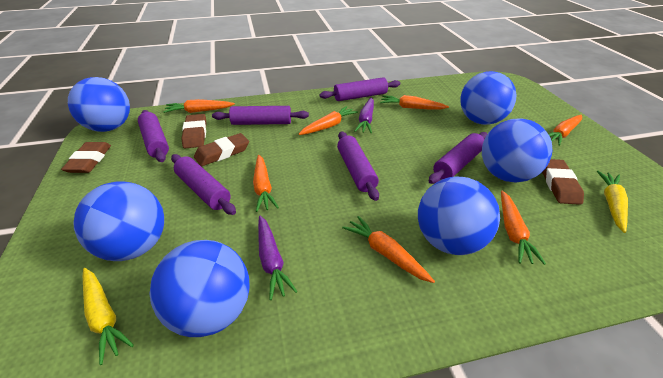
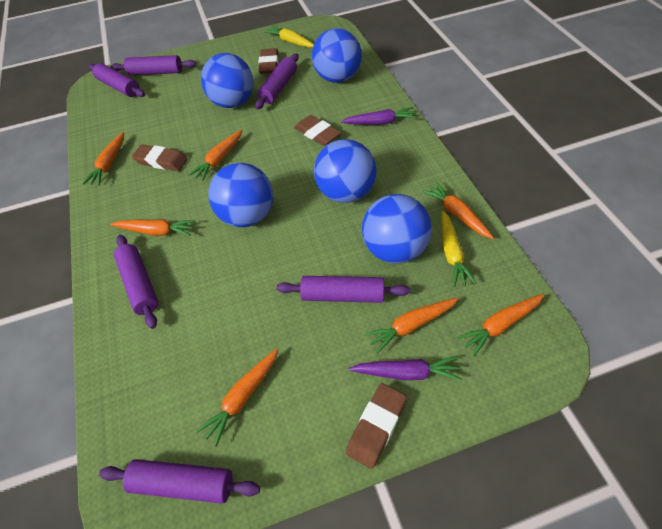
blue ball: [68,77,130,132] [73,181,164,261] [150,240,249,337] [418,177,500,255] [460,71,516,125] [482,118,553,183] = 6 -> [201,53,254,108] [208,163,273,227] [312,28,362,83] [314,139,377,203] [362,194,432,264] = 5

